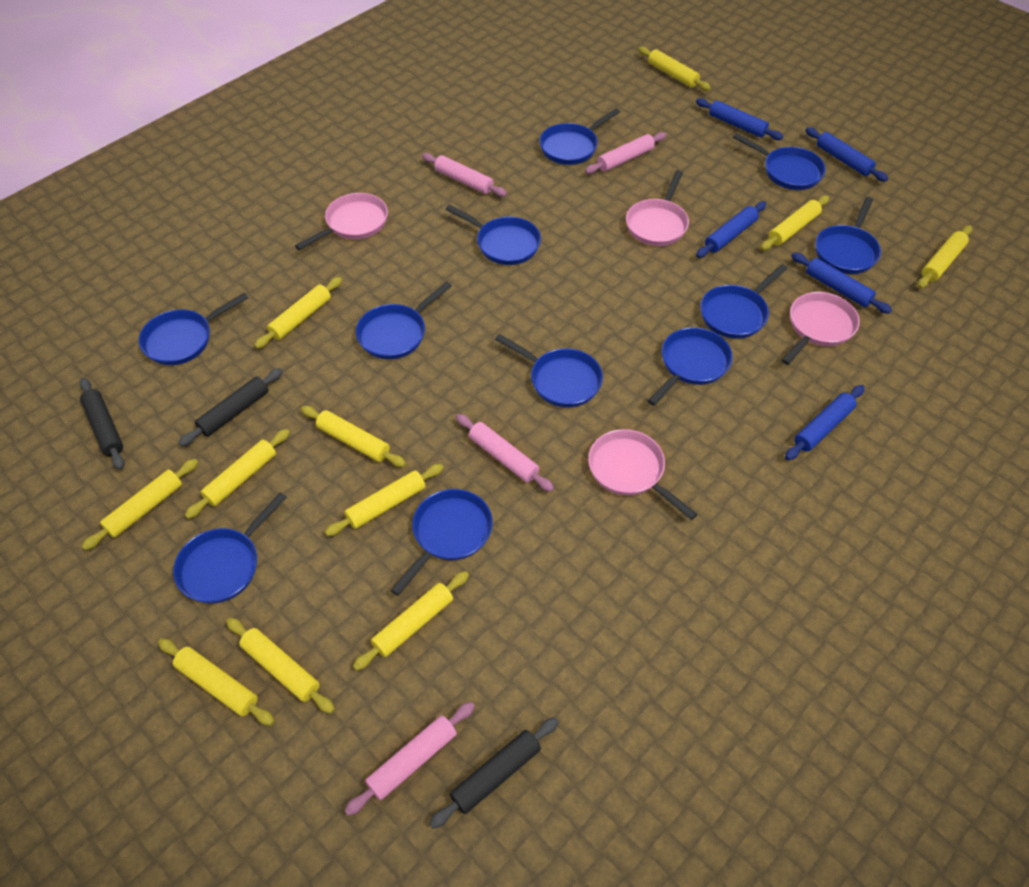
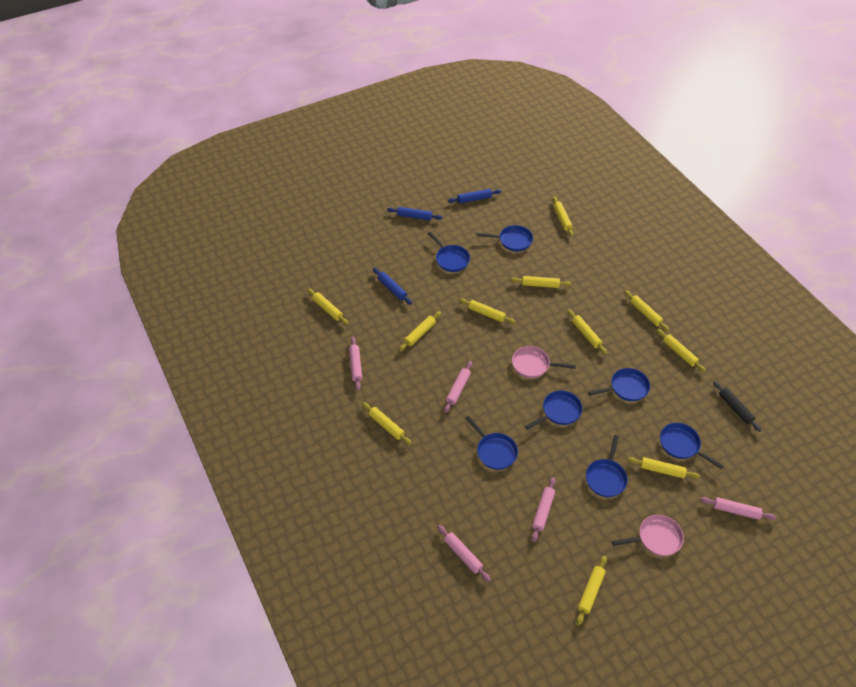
black rolling pin: [79,378,125,470] [178,368,283,447] [429,717,559,829] = 3 -> [713,381,762,432] = 1
blue pan: [139,293,248,365] [173,492,287,604] [356,282,452,359] [391,489,493,596] [446,205,541,265] [495,334,603,407] [539,108,620,165] [648,327,733,406] [700,264,787,339] [733,133,826,190] [815,197,881,274] = 11 -> [428,231,470,272] [466,416,518,470] [477,225,533,251] [525,391,583,430] [586,435,628,497] [588,368,650,401] [660,423,724,469] = 7
blue rolling pin: [696,98,783,140] [696,201,766,258] [785,385,865,460] [791,253,892,314] [805,127,888,182] = 5 -> [373,268,412,305] [387,207,443,220] [448,189,502,203] = 3
pink pan: [295,193,388,250] [588,429,698,520] [626,170,689,246] [782,292,860,365] = 4 -> [512,346,576,378] [612,515,684,556] = 2
pink rolling pin: [344,702,475,816] [422,153,507,197] [456,414,554,492] [585,132,666,174] = 4 -> [349,337,362,390] [437,525,491,582] [444,361,472,413] [532,477,556,542] [700,497,776,520] = 5

